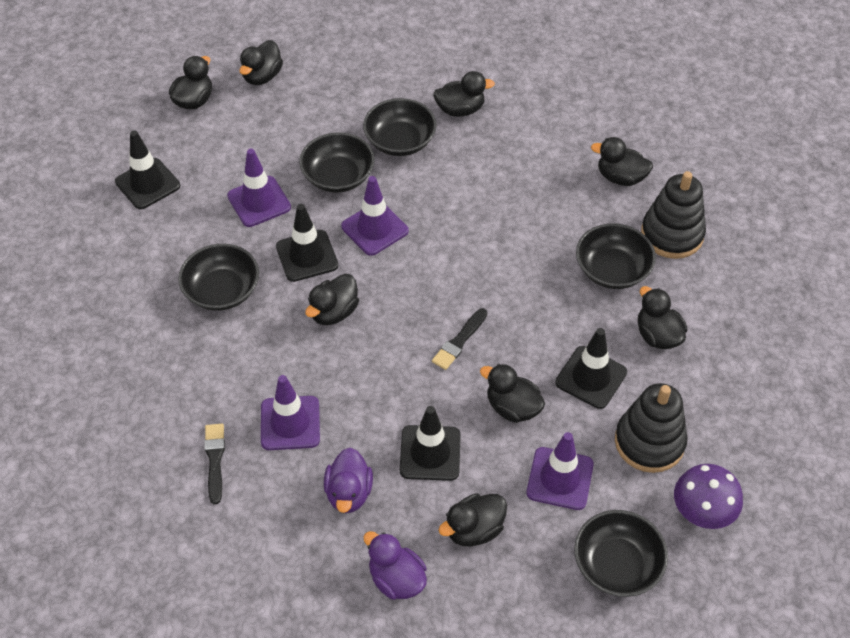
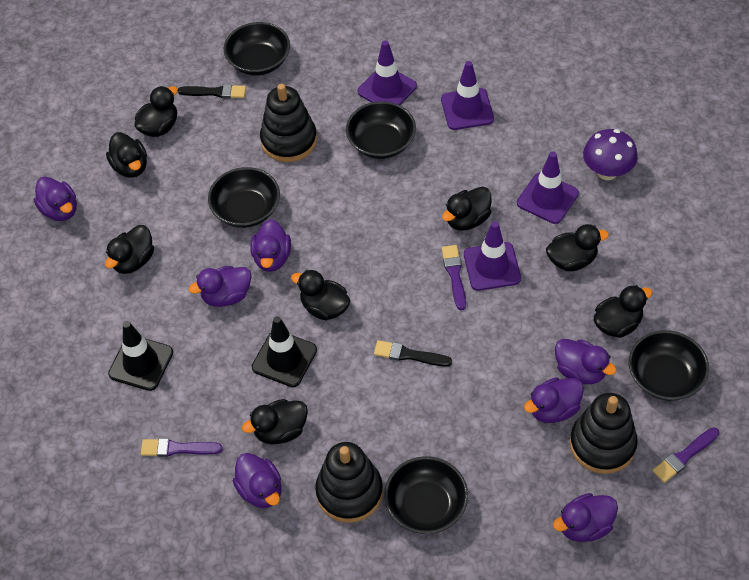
black stacking toy: [615,383,688,473] [641,171,706,259] = 2 -> [260,84,317,162] [315,442,383,523] [570,393,638,474] = 3
black traffic cone: [115,130,180,209] [276,204,338,282] [400,406,461,481] [555,328,627,409] = 4 -> [108,321,173,391] [252,316,317,387] = 2
purple brush: none = 0 -> [141,438,223,457] [442,245,466,310] [652,427,719,483] = 3
purple duck: [324,448,373,513] [363,531,427,600] = 2 -> [34,176,77,221] [189,266,251,307] [233,453,282,508] [251,219,291,272] [524,377,584,423] [553,493,618,542] [555,339,617,384] = 7

